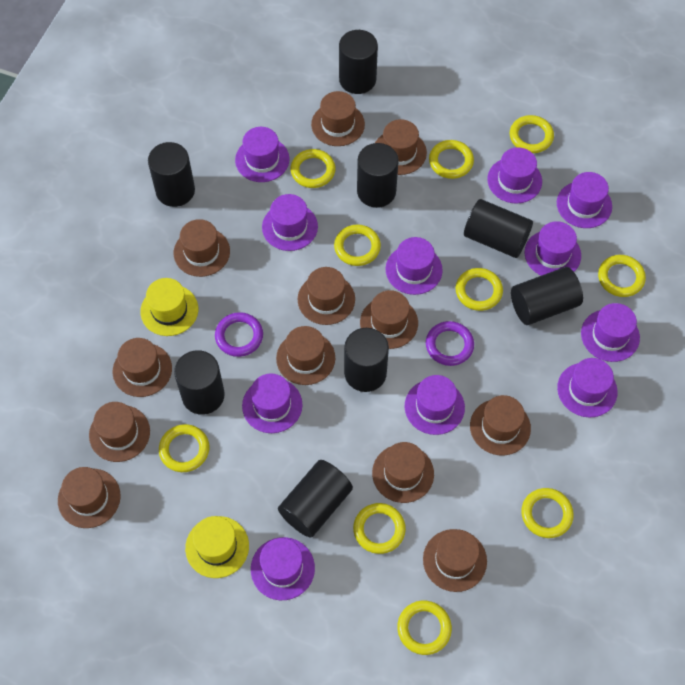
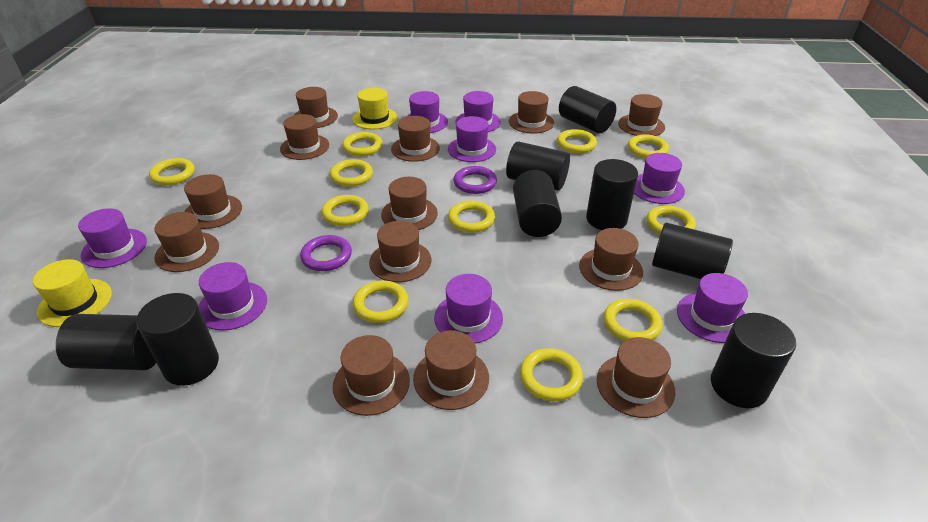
brown hat: [58,467,121,528] [89,402,150,462] [112,338,172,397] [174,219,230,277] [276,326,335,385] [298,267,355,325] [311,91,365,146] [360,290,418,349] [372,442,434,503] [375,119,427,175] [423,529,487,592] [470,395,531,456] = 12 -> [154,212,219,272] [184,174,242,229] [280,114,329,160] [294,87,338,128] [333,335,410,416] [369,221,432,282] [381,177,438,230] [391,116,440,162] [413,330,489,410] [509,91,554,133] [579,228,643,291] [597,337,675,418] [618,94,665,136] = 13
purple hat: [235,127,289,182] [242,373,302,433] [251,537,315,600] [262,194,318,251] [386,237,443,295] [405,375,465,435] [487,147,542,204] [525,221,581,276] [557,172,612,228] [557,358,618,418] [581,303,640,362] = 11 -> [78,208,147,268] [198,262,267,331] [406,91,448,133] [434,274,503,343] [448,116,496,162] [455,91,501,132] [634,153,685,204] [677,273,748,343] = 8
yellow ring: [159,424,209,472] [290,149,335,188] [334,225,381,266] [353,503,406,554] [397,601,452,655] [429,140,474,179] [456,268,503,311] [510,115,554,153] [521,488,574,538] [598,255,646,297] = 10 -> [149,158,195,185] [321,195,369,226] [330,159,373,187] [342,132,383,156] [352,280,408,323] [448,201,495,233] [520,348,583,401] [557,129,597,153] [604,299,662,341] [628,134,669,159] [646,205,696,235] = 11

